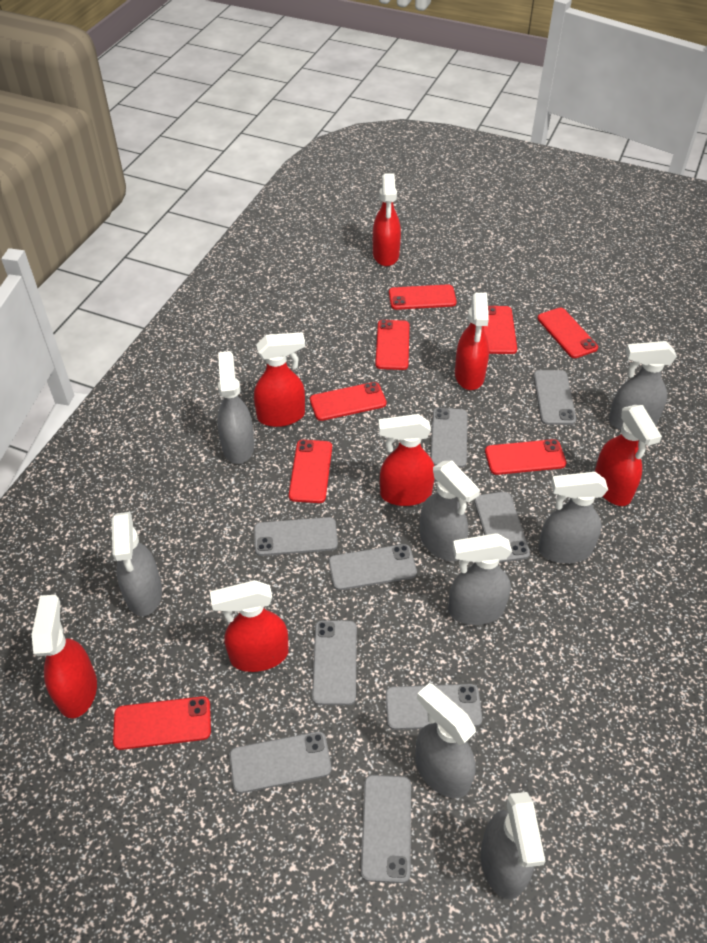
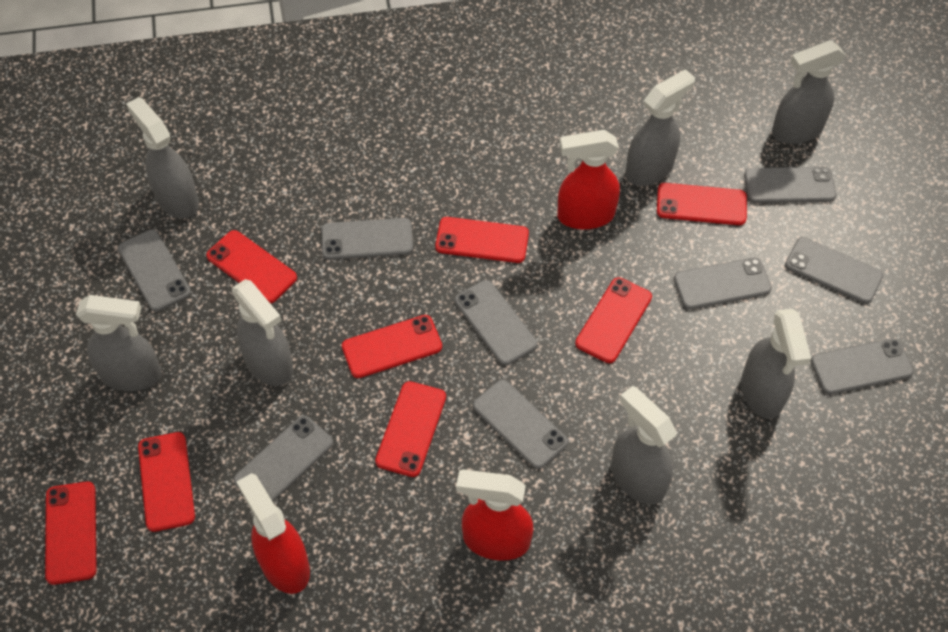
grey spray bottle: [112,512,162,616] [217,351,254,464] [415,683,476,798] [420,461,480,562] [448,533,512,625] [481,792,546,899] [538,472,608,563] [609,341,677,430] = 8 -> [76,295,162,391] [126,97,199,219] [232,279,293,386] [611,386,677,505] [625,69,695,186] [741,309,811,419] [772,40,846,144] = 7
red spray bottle: [32,595,97,718] [210,580,288,672] [254,332,305,427] [373,173,401,266] [378,414,434,506] [455,293,489,390] [595,405,662,506] = 7 -> [237,473,310,594] [456,469,533,561] [557,130,620,230] = 3

